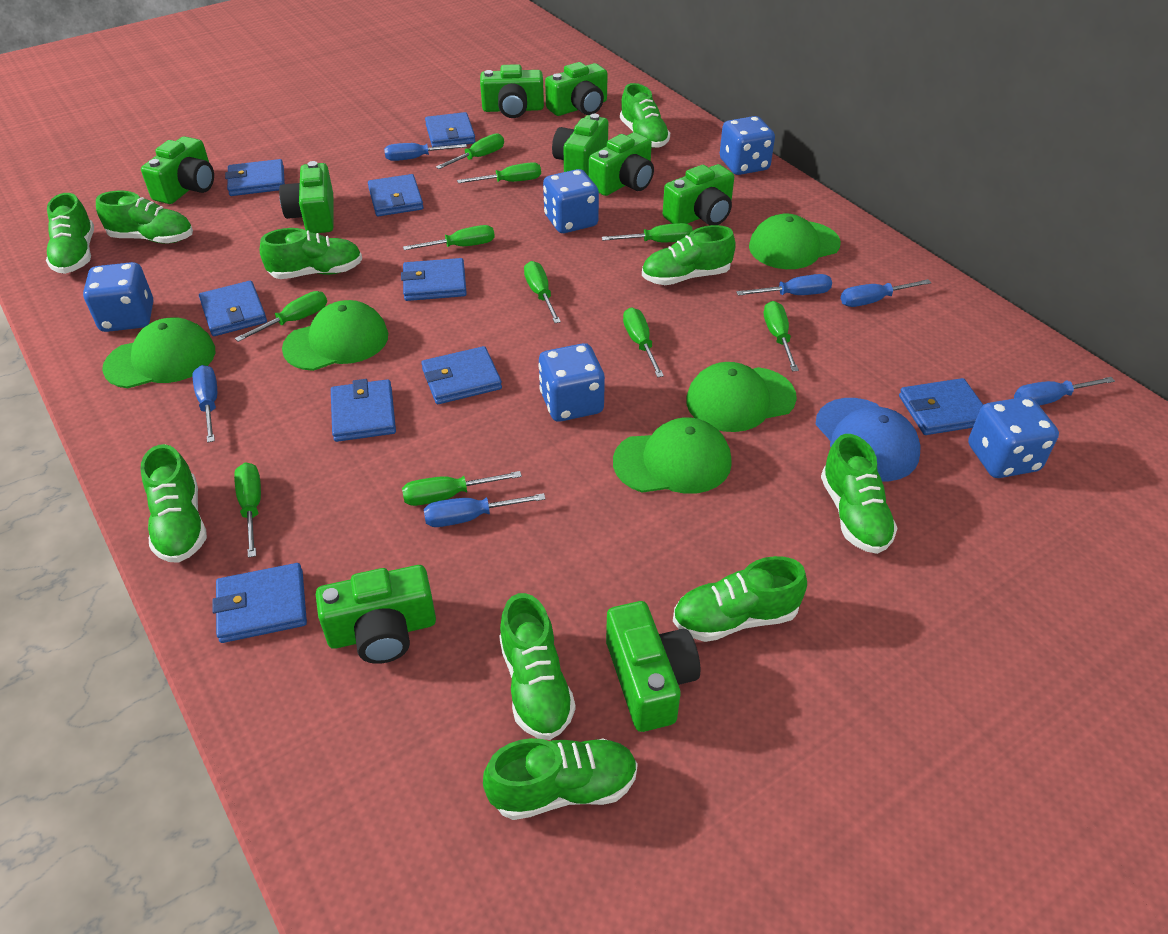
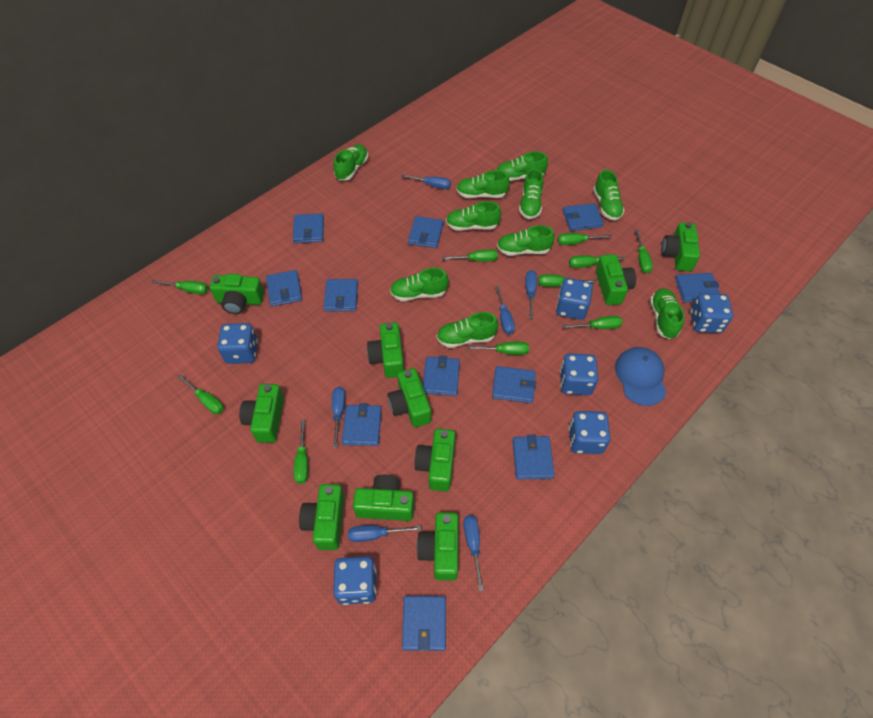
blue dice: [83,262,153,332] [538,343,605,422] [543,169,599,233] [720,116,775,175] [968,397,1059,478] = 5 -> [218,323,258,364] [333,556,377,605] [556,278,593,320] [560,353,598,395] [569,411,610,454] [690,293,733,333] = 6
blue wallet: [199,281,267,336] [212,563,307,643] [225,159,285,196] [331,379,396,442] [368,174,424,216] [401,258,467,301] [421,346,502,404] [425,112,476,147] [899,378,983,435] = 9 -> [266,270,302,307] [293,213,324,243] [324,279,358,312] [342,403,382,446] [402,596,446,651] [408,216,444,248] [423,356,460,396] [492,366,536,403] [513,435,555,479] [563,203,604,231] [675,273,720,303] = 11
green camera: [141,136,214,204] [279,161,333,233] [316,565,436,664] [480,64,544,118] [545,62,608,116] [552,114,608,176] [589,132,654,196] [606,601,701,732] [663,164,734,225] = 9 -> [210,274,264,314] [239,384,284,443] [299,484,344,550] [353,475,414,521] [367,322,404,378] [388,368,431,427] [414,428,455,491] [416,512,458,581] [596,254,636,305] [661,222,700,271] = 10
green cap: [102,318,215,388] [282,300,388,371] [613,417,732,494] [686,362,797,432] [749,213,841,269] = 5 -> none = 0

